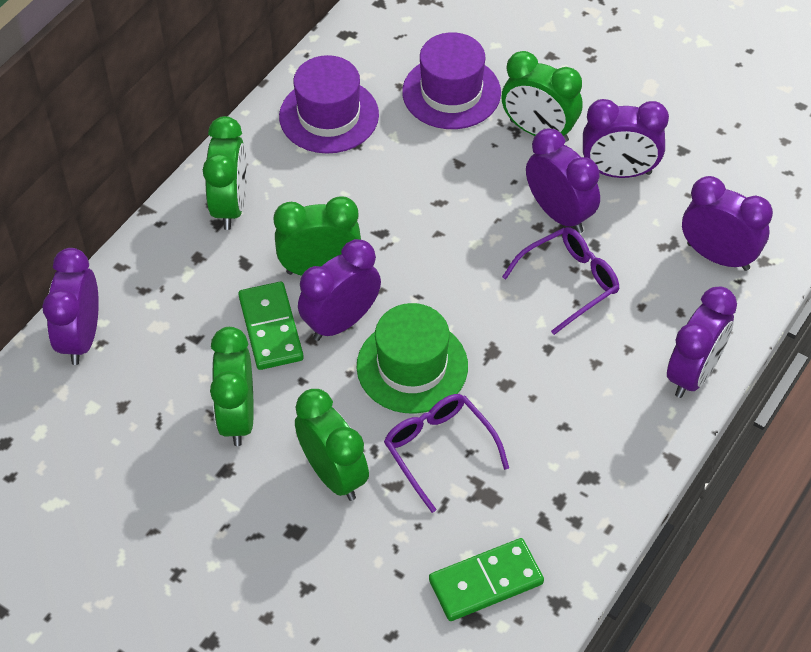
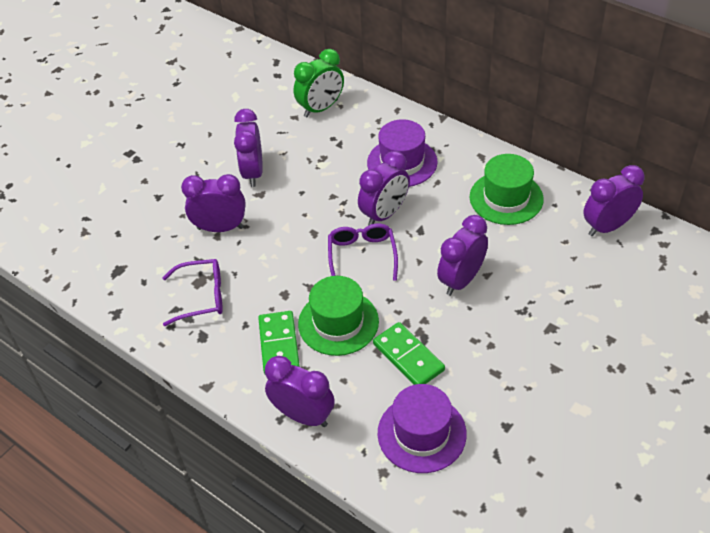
green clock: [203,116,247,230] [210,327,254,446] [274,196,361,276] [295,389,369,501] [502,51,582,142] = 5 -> [294,49,344,117] = 1
green hat: [356,303,468,414] = 1 -> [298,276,379,356] [470,154,544,225] = 2

